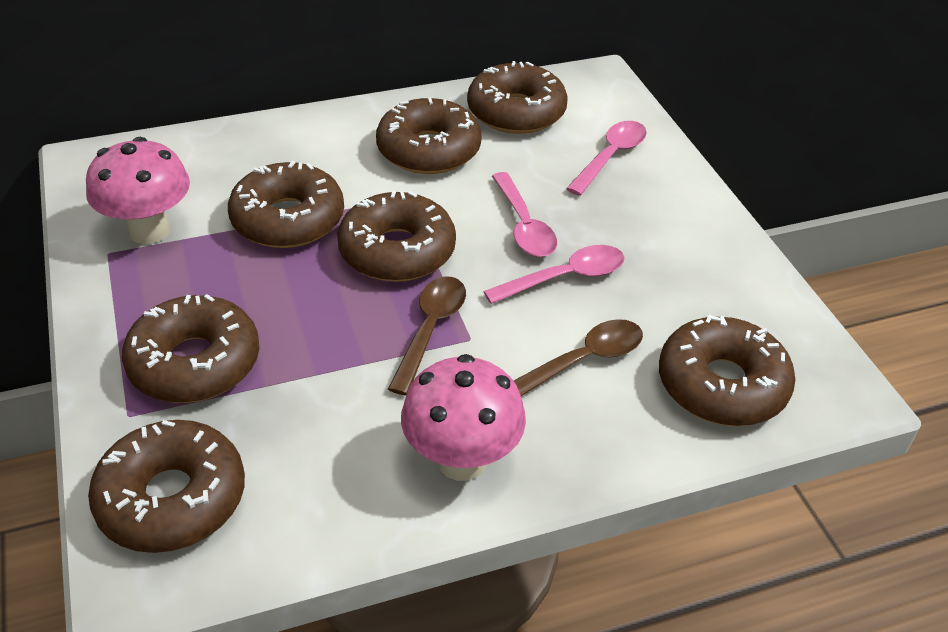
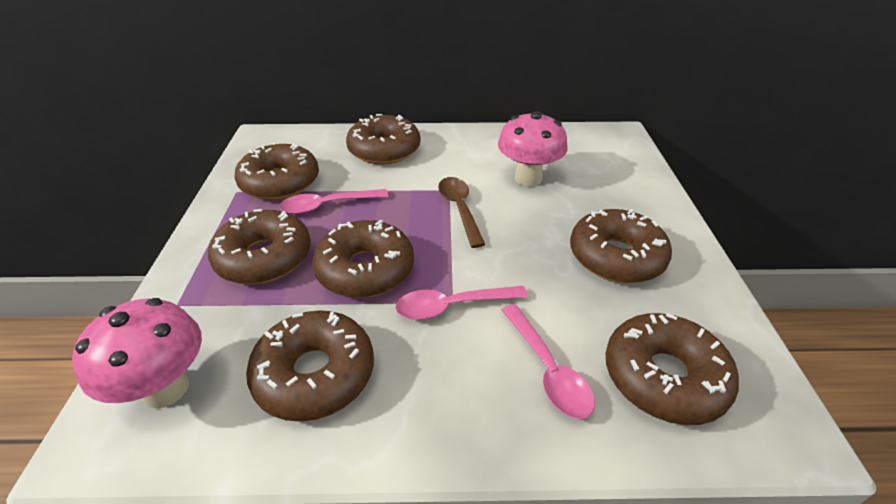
brown spoon: [388,276,466,395] [514,319,643,396] = 2 -> [438,177,485,248] = 1

